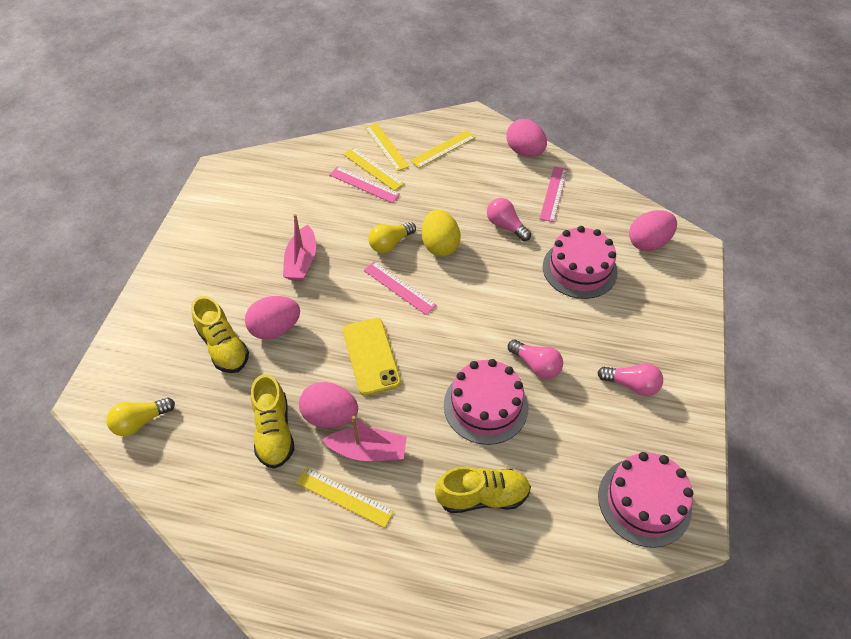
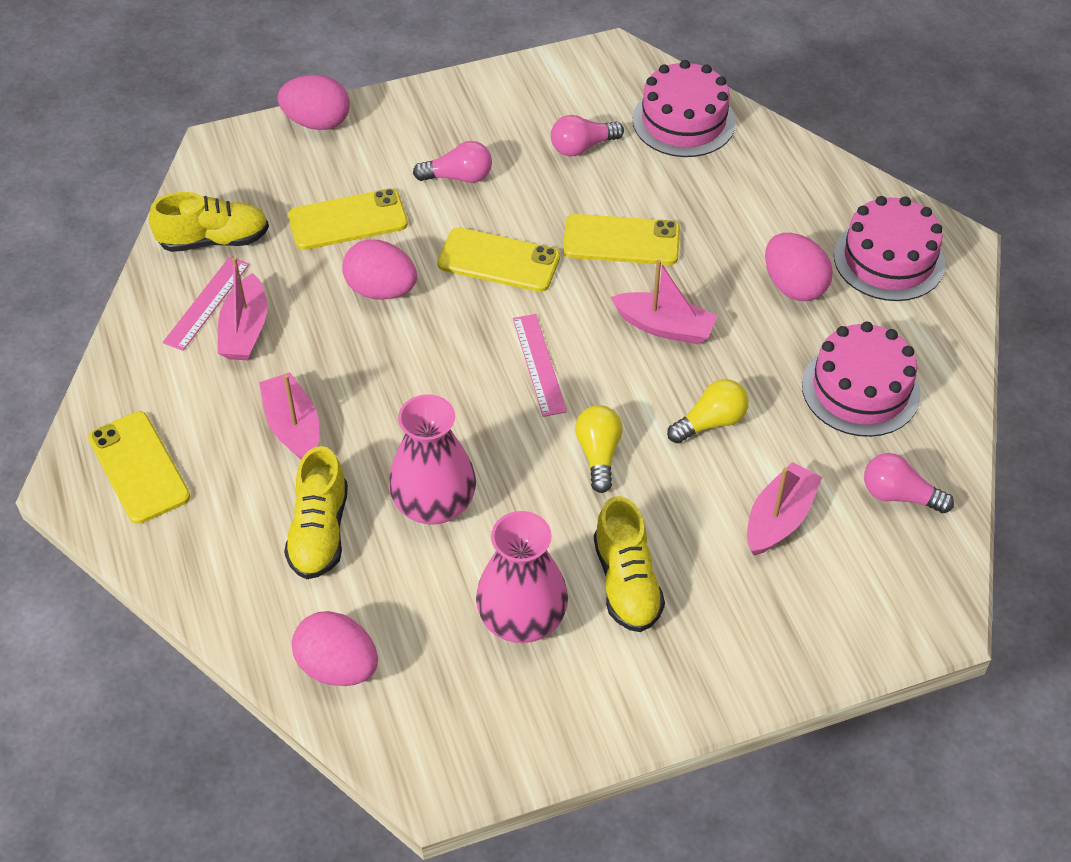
pink boat: [283,214,316,281] [322,416,407,461] = 2 -> [218,257,267,360] [259,372,319,460] [611,260,718,344] [747,462,822,556] = 4
pink ruler: [329,166,400,203] [364,261,436,315] [539,166,568,222] = 3 -> [163,257,249,351] [513,314,567,417] = 2
pink vase: none = 0 -> [389,394,476,525] [476,511,568,643] = 2
yellow egg: [422,209,460,257] = 1 -> none = 0
yellow phone: [343,318,401,396] = 1 -> [88,411,190,524] [288,188,408,250] [437,227,560,292] [563,214,680,265] = 4
yellow ruler: [296,467,394,528] [343,148,405,191] [365,123,409,171] [410,130,476,168] = 4 -> none = 0

